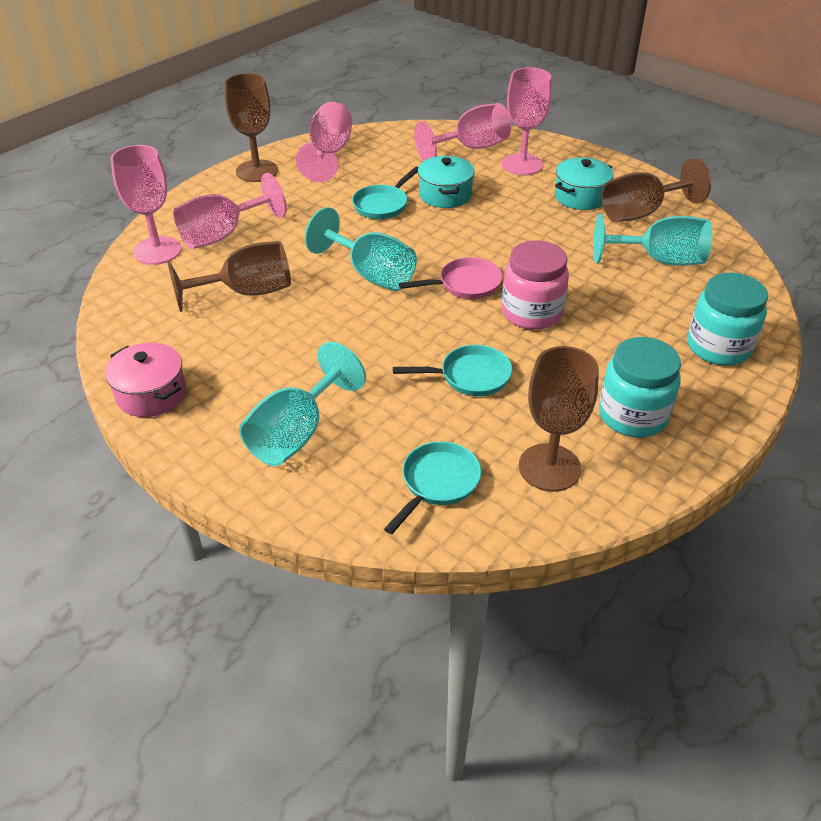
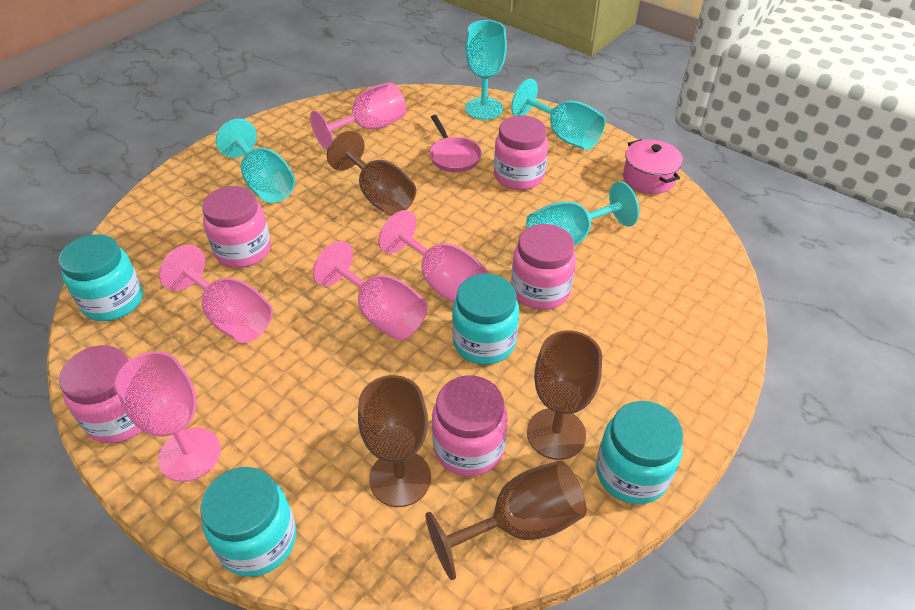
pink jar: [502,240,569,330] = 1 -> [59,345,142,443] [202,186,271,268] [432,376,508,477] [494,115,548,190] [511,224,576,310] = 5
turquoise goblet: [239,342,366,466] [305,207,417,291] [593,214,712,266] = 3 -> [216,119,295,203] [465,20,507,120] [511,79,606,150] [526,181,639,246] = 4
turquoise jar: [599,337,681,437] [687,273,768,366] = 2 -> [59,234,143,321] [200,467,296,577] [452,274,519,365] [596,401,683,504] = 4
turquoise pan: [352,167,418,219] [384,441,481,534] [393,345,512,396] = 3 -> none = 0
turquoise pot: [418,156,475,208] [555,157,614,210] = 2 -> none = 0

